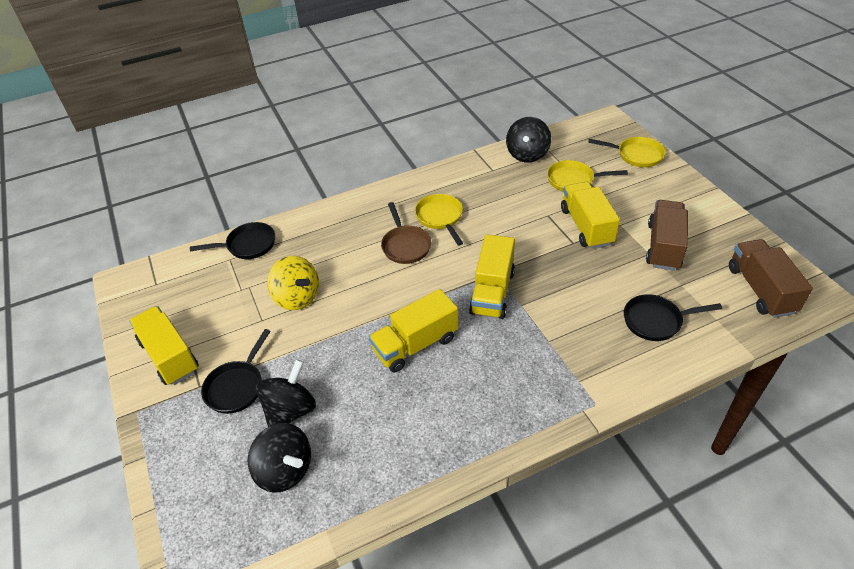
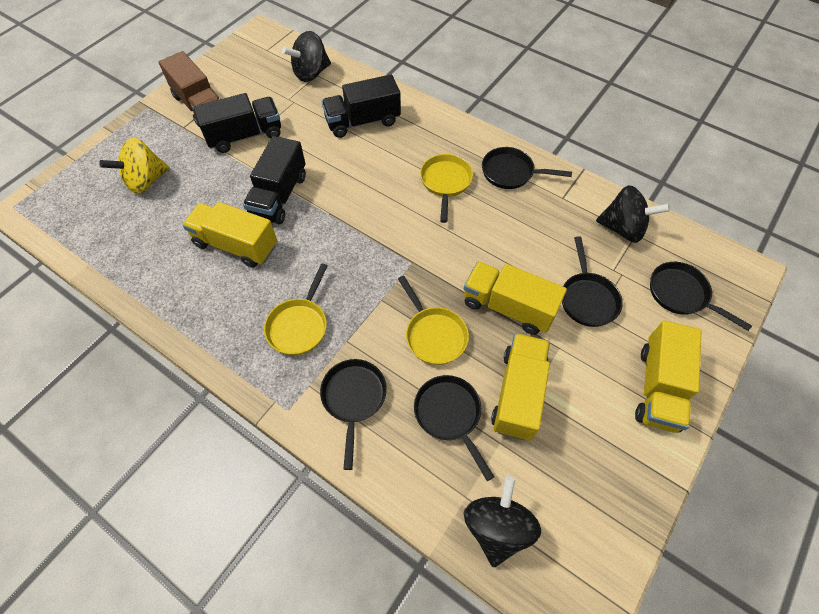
black pan: [190,222,275,259] [201,329,271,414] [624,294,722,341] = 3 -> [320,359,387,470] [414,375,494,481] [482,147,572,189] [562,236,623,327] [650,262,752,331] = 5
black truck: none = 0 -> [194,93,281,153] [243,136,306,224] [321,74,401,138] = 3
brown pan: [381,202,431,264] = 1 -> none = 0
brown truck: [646,200,688,271] [729,239,813,318] = 2 -> [159,51,220,126] = 1

